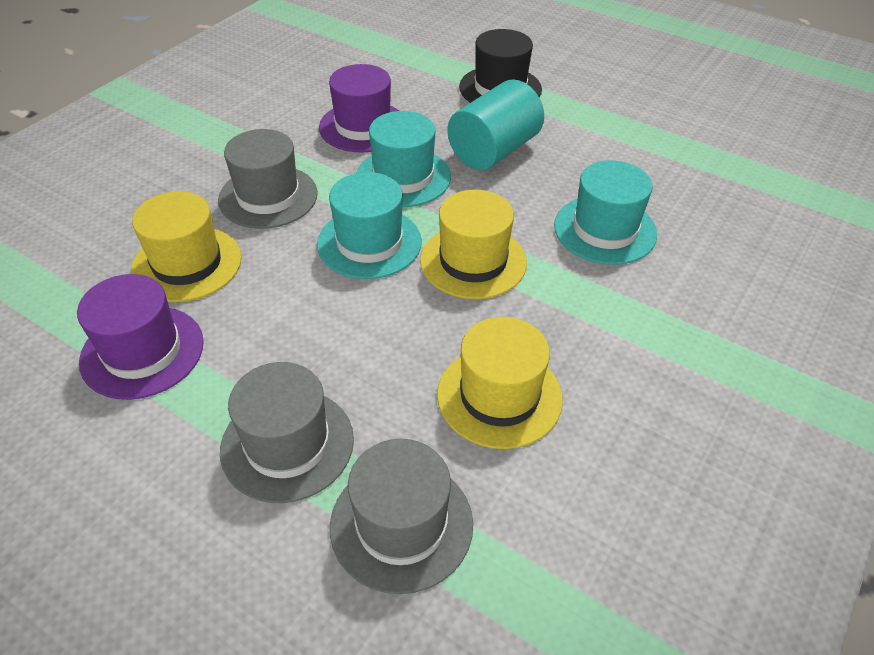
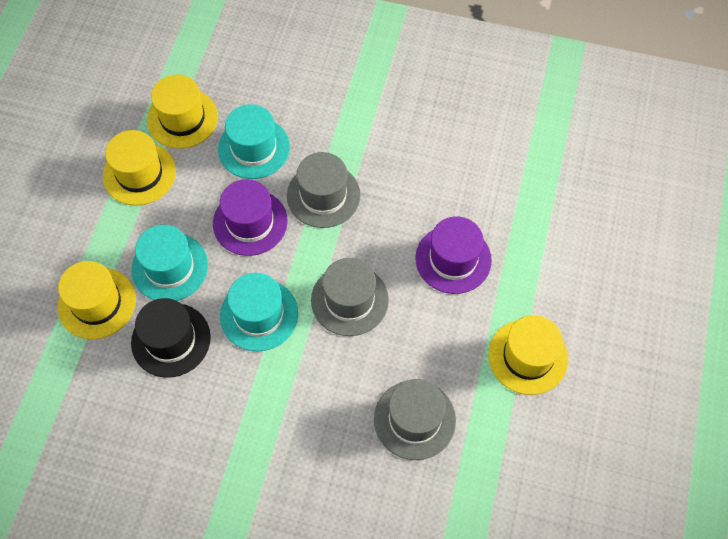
turquoise cylinder: [447,80,544,170] = 1 -> none = 0
yellow hat: [131,191,242,302] [420,189,527,299] [437,317,563,449] = 3 -> [58,261,136,339] [103,130,176,206] [147,75,218,149] [488,315,568,395] = 4

